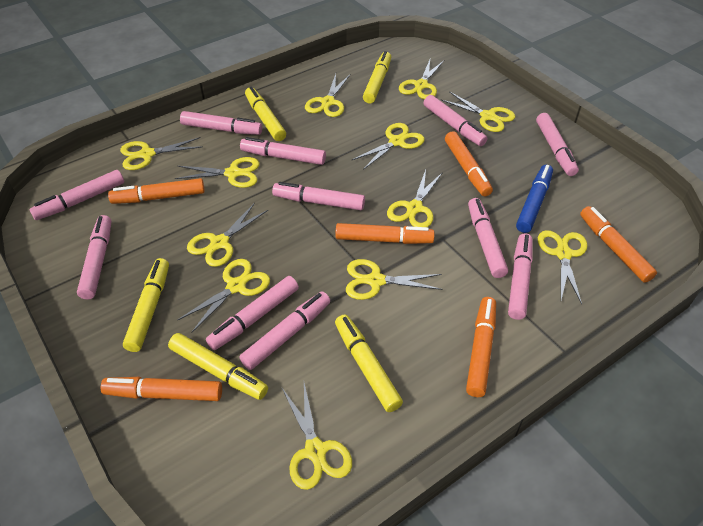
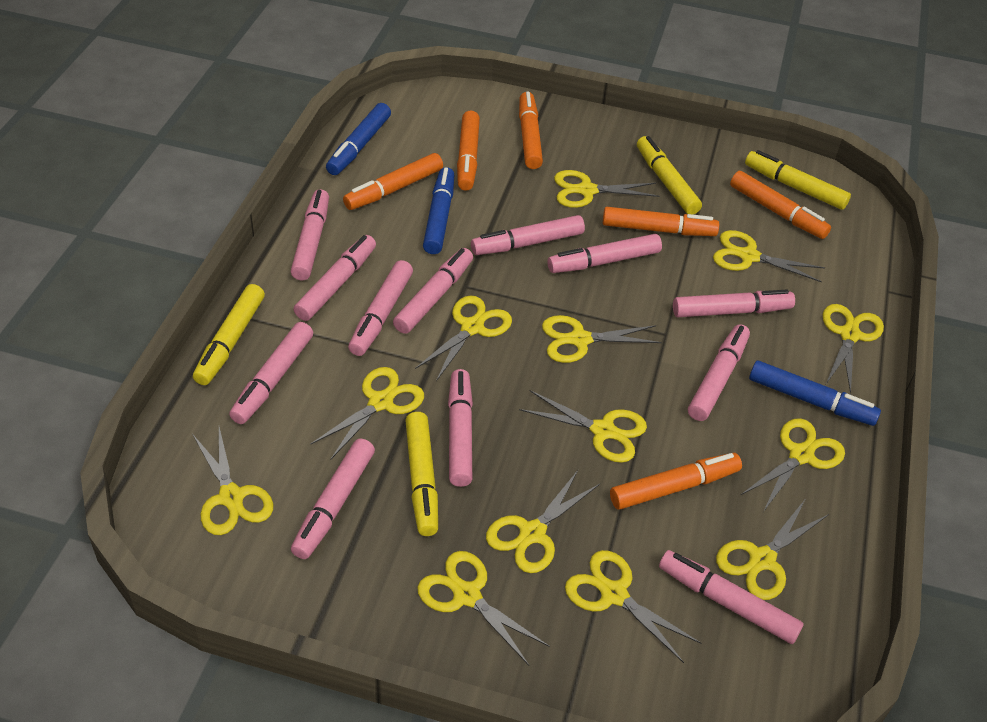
blue marker: [516,165,553,233] = 1 -> [326,103,391,175] [423,167,454,254] [749,360,881,426] = 3
pink marker: [29,170,124,220] [77,215,111,299] [180,111,262,135] [206,276,299,350] [239,291,330,370] [240,137,326,165] [272,182,365,210] [424,95,487,146] [468,198,508,278] [508,233,533,320] [536,113,579,176] = 11 -> [229,322,313,424] [291,189,329,280] [291,438,375,559] [293,235,376,321] [348,260,413,356] [393,248,473,334] [448,369,473,487] [471,215,585,255] [548,234,662,273] [659,550,804,644] [673,290,795,317] [688,324,750,421] = 12
yellow marker: [123,258,169,352] [168,333,268,400] [245,87,286,141] [335,315,403,412] [363,51,391,103] = 5 -> [193,284,265,385] [405,412,438,536] [637,136,702,215] [745,150,851,210] = 4
yellow scissors: [120,137,203,170] [175,157,260,188] [177,259,270,333] [187,203,268,267] [282,383,352,490] [305,74,350,117] [346,259,443,300] [351,123,425,170] [387,170,443,227] [399,60,444,99] [441,91,515,132] [538,230,588,304] = 12 -> [192,427,273,535] [311,367,424,459] [415,296,512,381] [417,551,550,665] [486,470,600,573] [519,390,647,463] [542,315,662,363] [554,170,659,208] [565,550,701,663] [713,230,825,282] [716,500,829,600] [741,418,845,512] [823,304,884,393] = 13

